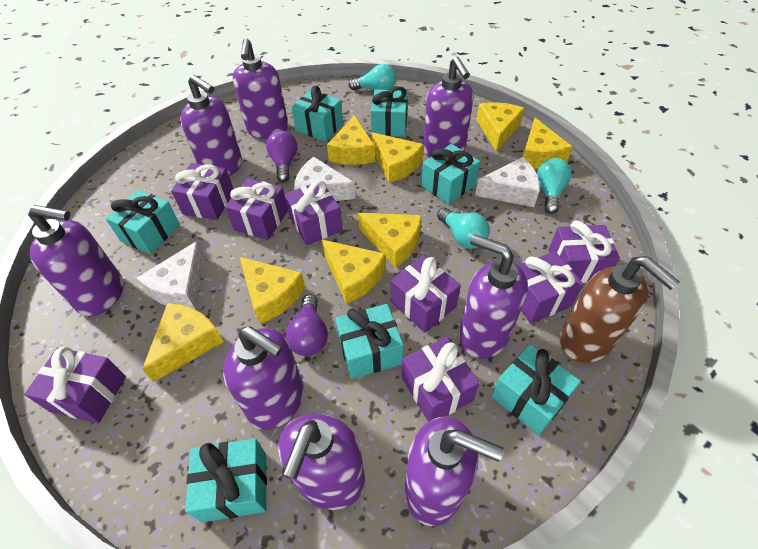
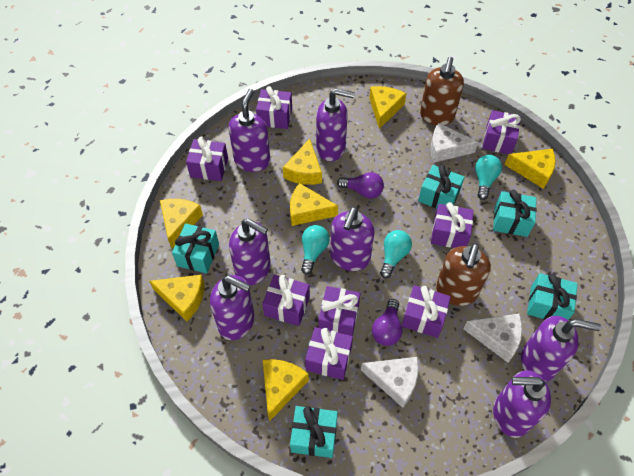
brown soap dispenser: [560,256,680,363] = 1 -> [420,57,464,125] [436,243,491,306] = 2
purple soap dispenser: [28,205,124,316] [180,75,242,176] [223,326,304,430] [233,38,288,139] [278,414,365,510] [405,417,504,526] [423,56,473,157] [459,234,528,359] = 8 -> [210,275,255,340] [228,89,270,172] [229,219,271,286] [316,89,355,161] [330,207,375,271] [493,370,551,438] [521,316,601,382] = 7
turquoise gift: [105,190,180,254] [185,439,267,522] [291,86,343,141] [335,304,403,379] [371,86,408,137] [421,144,480,205] [491,344,581,435] = 7 -> [172,223,219,274] [290,406,338,458] [418,164,465,209] [493,190,537,237] [527,273,578,320] = 5
yellow cheese: [142,303,223,382] [240,257,305,324] [322,240,386,304] [327,115,375,165] [358,213,422,268] [371,132,424,183] [477,102,525,151] [523,118,573,169] = 8 -> [149,275,205,321] [160,199,203,248] [263,359,309,422] [283,139,322,185] [290,183,338,226] [369,86,406,129] [504,149,556,189] = 7

